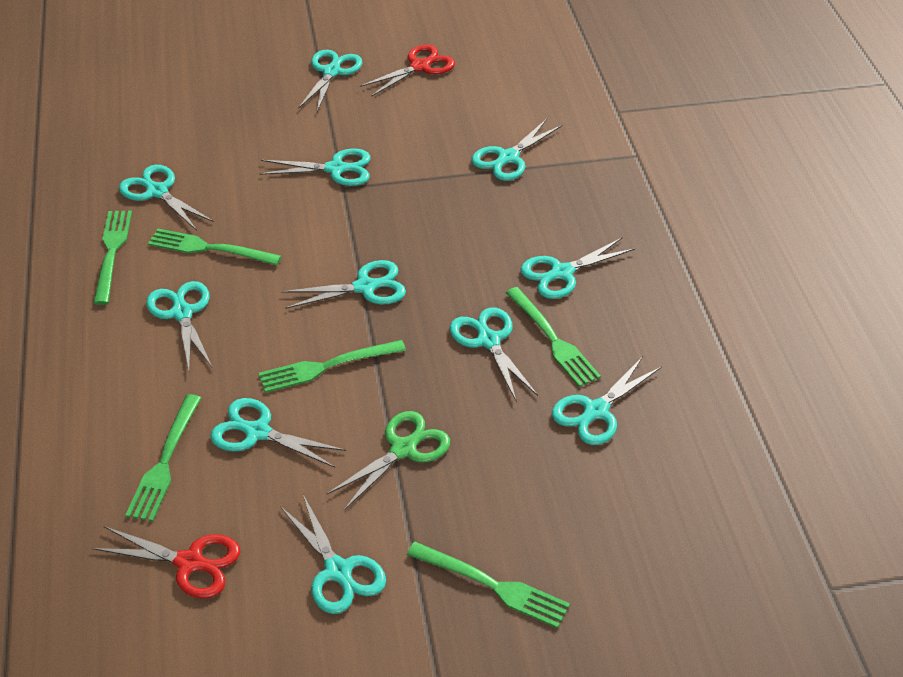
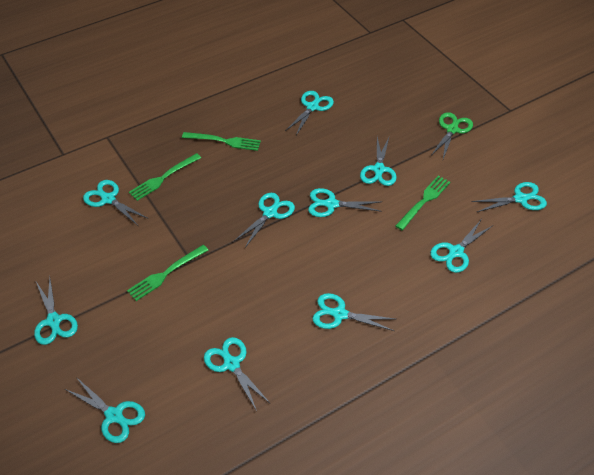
green fork: [93,210,132,305] [125,394,201,522] [148,229,281,266] [259,340,406,393] [407,542,570,628] [506,287,601,387] = 6 -> [127,245,208,301] [129,153,201,201] [182,132,261,151] [395,176,450,230] = 4
red scissors: [92,526,240,599] [360,44,455,97] = 2 -> none = 0

